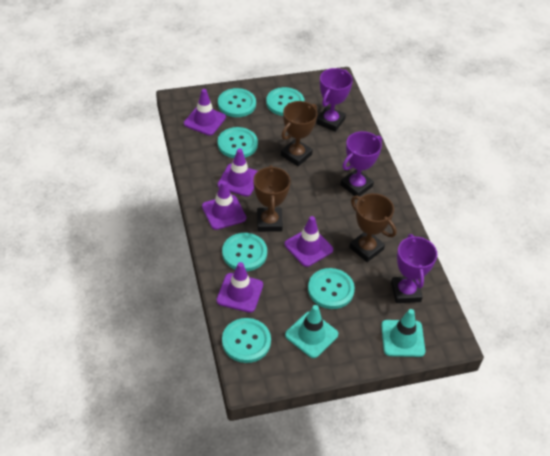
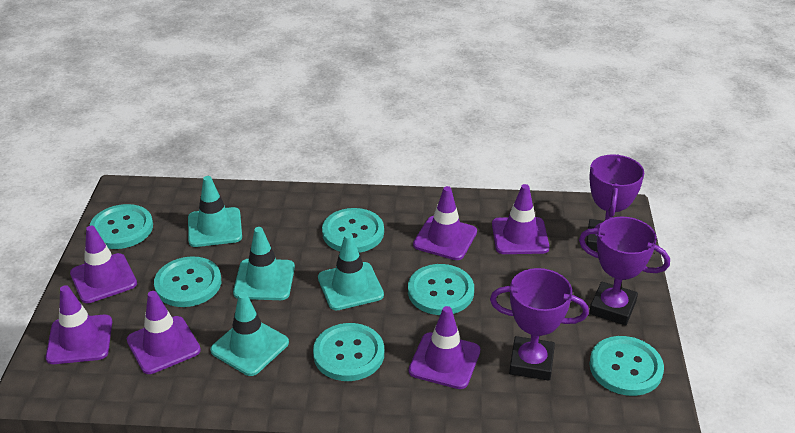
brown trophy: [253,165,291,232] [281,101,318,166] [349,193,397,262] = 3 -> none = 0
purple traffic cone: [184,89,226,136] [202,181,246,230] [216,262,263,313] [218,148,258,197] [285,216,333,267] = 5 -> [46,285,112,364] [70,225,137,303] [127,291,201,374] [409,306,480,389] [413,186,477,260] [492,184,549,254] = 6
turquoise traffic cone: [285,305,338,358] [381,309,425,357] = 2 -> [188,176,242,247] [210,292,289,376] [233,227,295,300] [318,233,384,310] = 4

